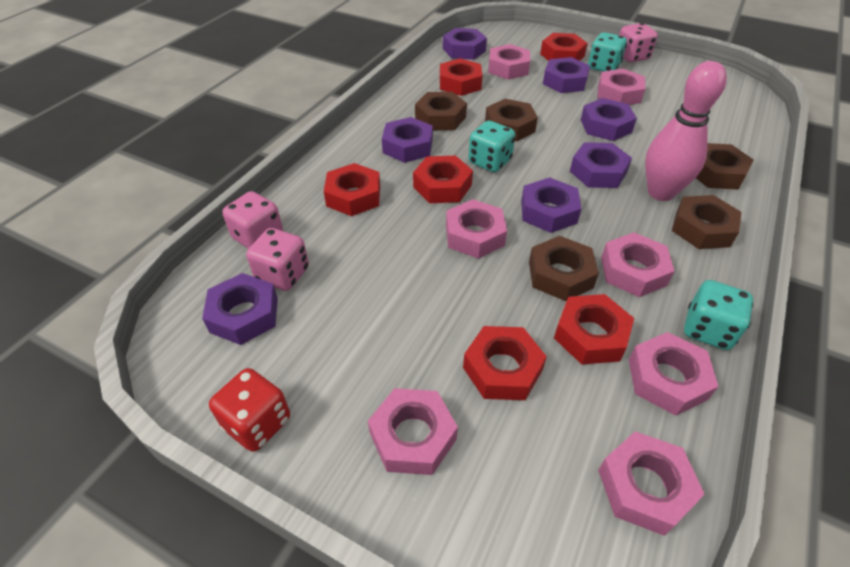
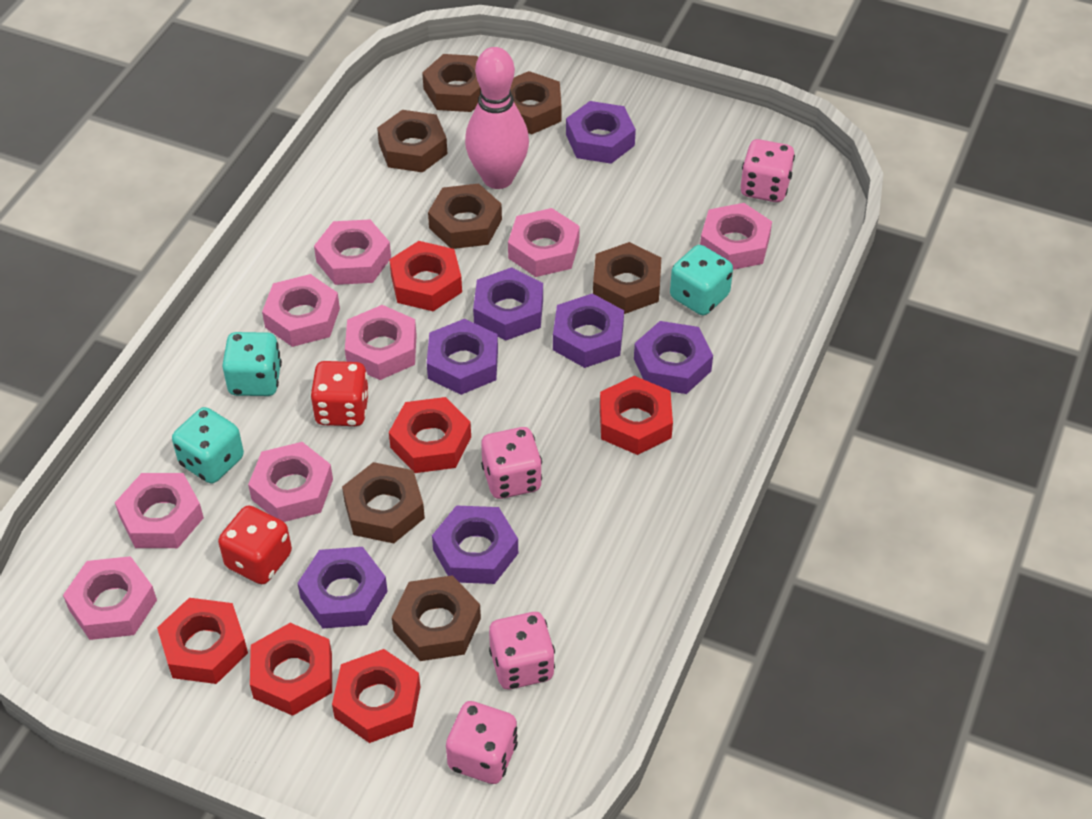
brown nut: [415,92,467,130] [485,99,538,142] [529,236,599,301] [672,195,742,249] [696,143,754,190] = 5 -> [342,462,425,543] [377,110,447,172] [392,575,481,661] [422,54,481,112] [428,183,502,249] [510,71,562,134] [593,242,661,314] = 7
pink dice: [223,191,283,249] [246,228,309,291] [619,23,658,63] = 3 -> [446,701,518,784] [481,427,542,499] [489,612,555,689] [741,139,795,202] = 4
pink nut: [368,388,458,475] [446,199,507,259] [488,44,530,80] [597,69,646,105] [598,431,705,536] [601,232,675,297] [629,332,719,416] = 7 -> [63,556,157,640] [115,473,204,548] [248,442,333,522] [262,274,340,347] [314,219,391,285] [345,305,417,380] [508,208,580,277] [700,203,772,270] = 8
red dice: [209,368,290,452] = 1 -> [218,505,292,584] [310,361,369,426] = 2

